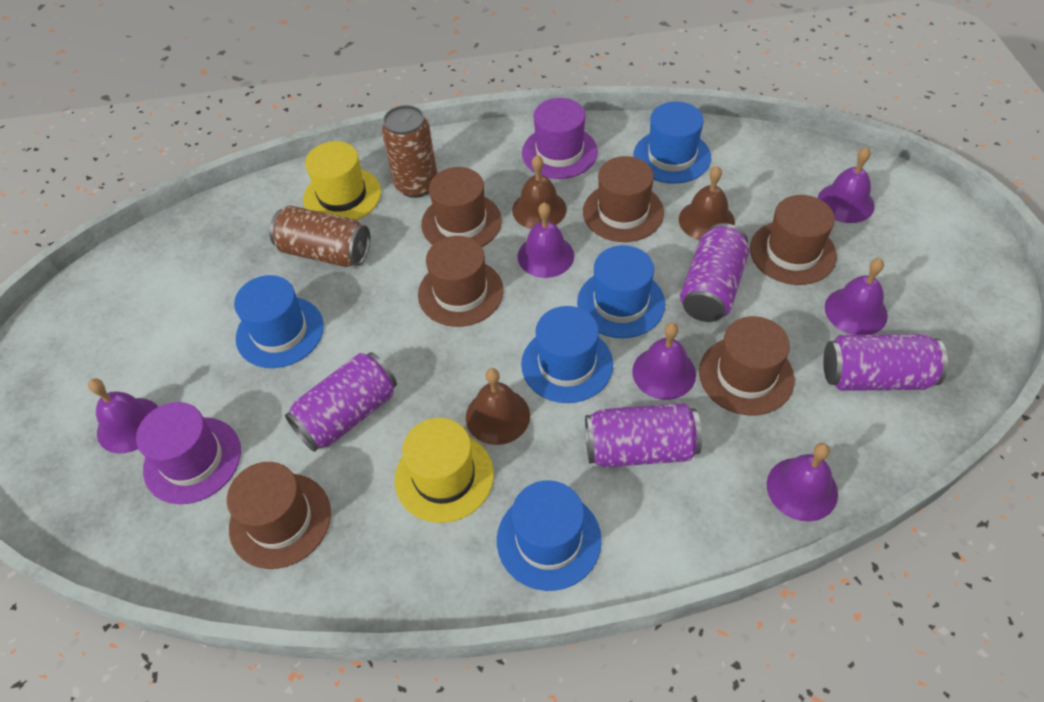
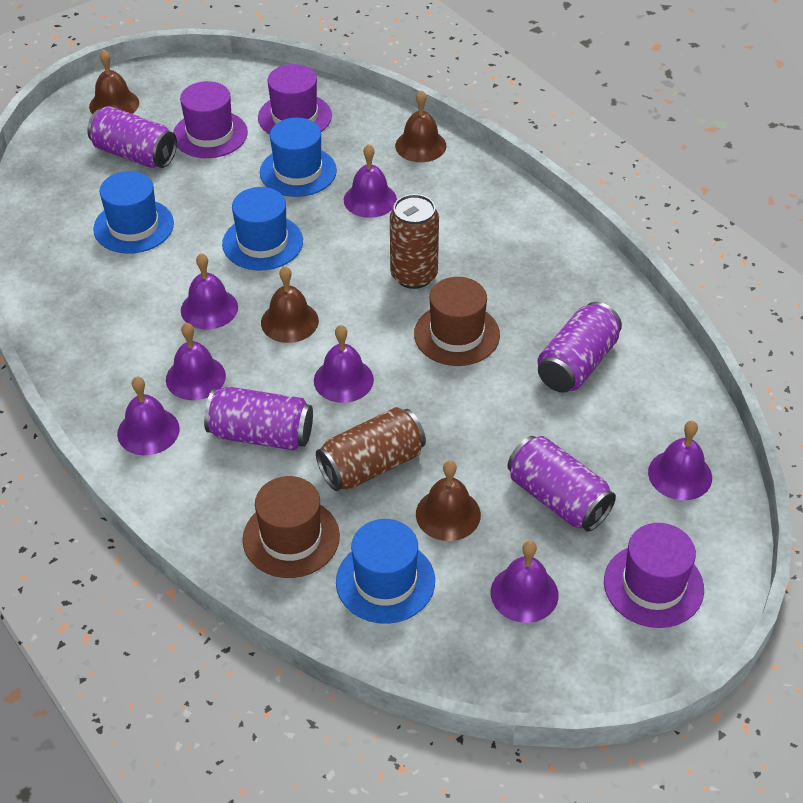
blue hat: [234,275,324,368] [497,480,602,591] [521,306,613,403] [577,245,665,338] [634,102,711,184] = 5 -> [93,171,174,254] [222,187,303,270] [260,118,337,197] [336,519,435,624] = 4
brown bell: [466,368,530,445] [512,155,567,229] [679,166,735,240] = 3 -> [89,50,139,114] [261,266,319,343] [395,90,446,162] [416,461,481,541] = 4
brown hat: [227,462,331,569] [418,236,504,327] [421,167,502,247] [583,156,664,242] [699,316,795,415] [750,195,837,285] = 6 -> [243,476,340,578] [414,277,500,366] = 2
purple bell: [88,379,158,454] [518,203,574,278] [632,323,696,400] [767,443,838,522] [818,147,875,223] [825,258,888,335] = 6 -> [117,377,180,455] [166,322,226,400] [181,253,238,330] [314,325,374,403] [344,144,397,218] [491,541,559,623] [648,421,712,500] = 7
purple hat: [136,402,241,504] [522,98,598,179] = 2 -> [173,81,248,158] [258,64,332,134] [604,523,704,628] = 3
yellow hat: [303,141,381,220] [395,418,494,523] = 2 -> none = 0

